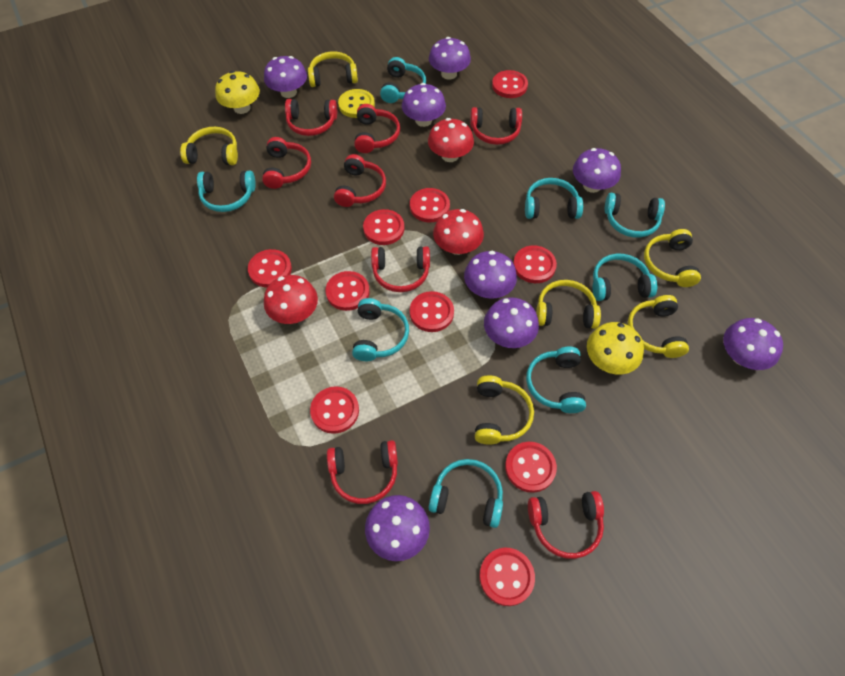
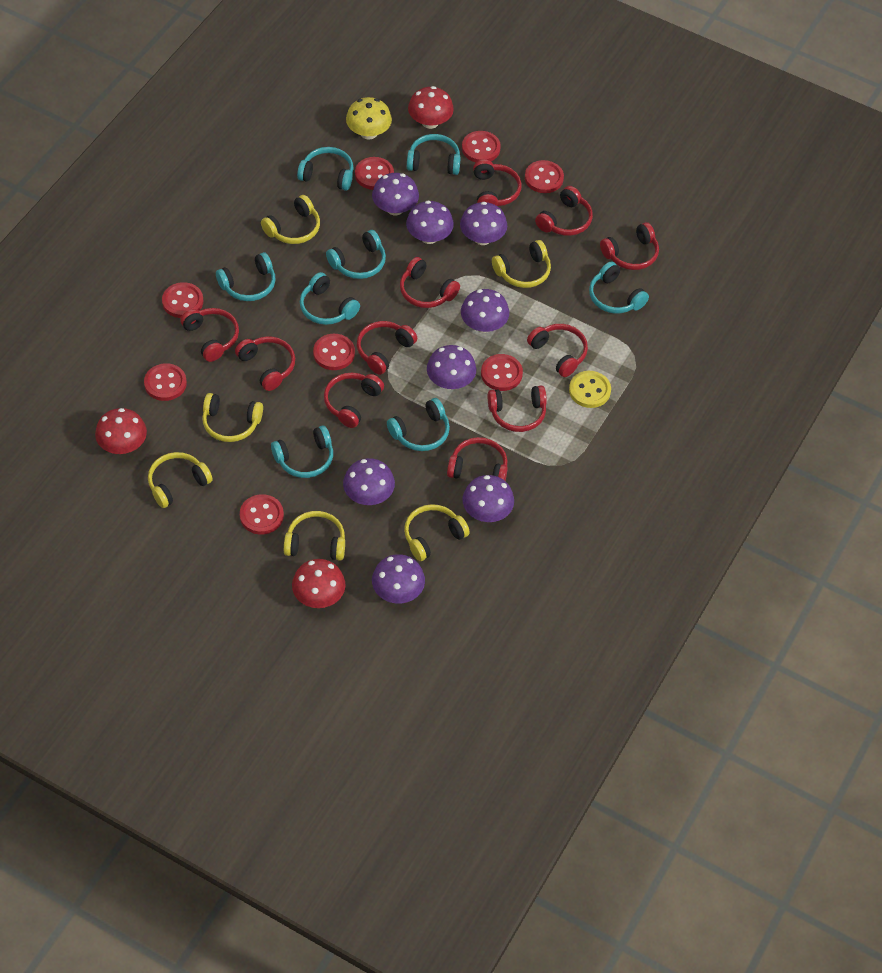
red button: [248,249,292,287] [310,386,359,434] [325,271,370,311] [363,209,404,245] [410,188,450,222] [410,291,454,332] [480,548,535,606] [492,70,528,98] [505,442,557,493] [513,245,557,283] = 10 -> [144,363,187,401] [162,282,203,318] [240,494,284,535] [313,334,355,370] [355,157,394,190] [462,131,501,162] [481,354,523,391] [525,160,564,193] = 8
red headphones: [262,137,311,189] [285,99,337,136] [327,440,398,504] [334,154,386,207] [354,104,400,153] [371,246,430,292] [470,107,522,145] [528,491,604,559] = 8 -> [180,308,239,362] [235,336,295,391] [324,373,384,428] [357,321,417,375] [400,257,460,308] [447,437,508,481] [473,159,522,206] [488,385,547,432] [527,324,588,377] [535,186,593,236] [600,222,659,270] = 11
yellow mushroom: [215,71,260,114] [587,322,644,375] = 2 -> [346,97,392,140] = 1

